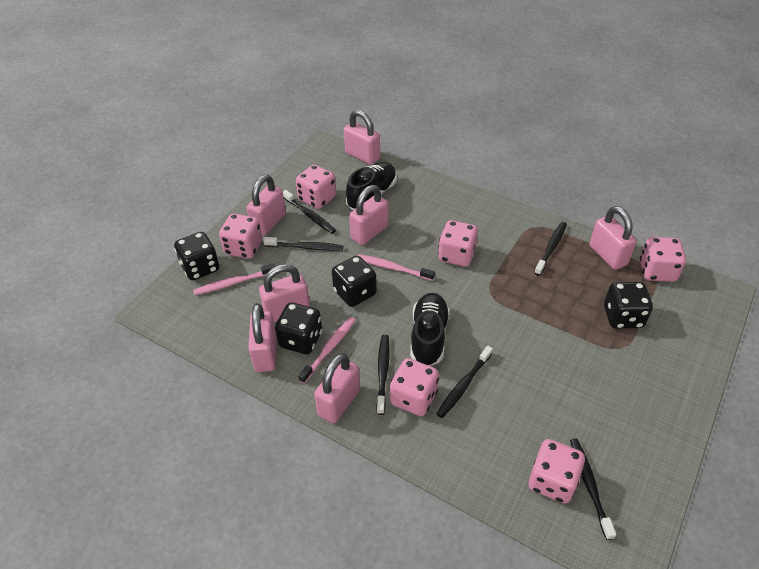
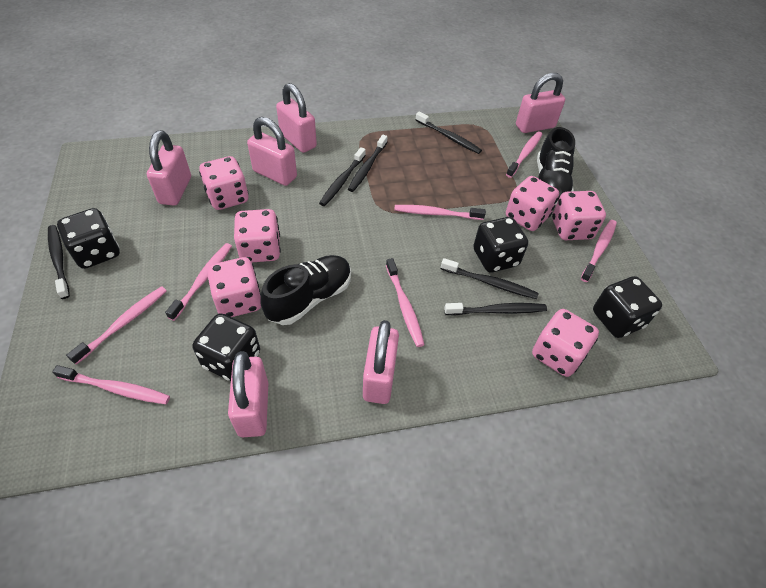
pink padlock: [247,175,286,236] [248,303,277,372] [259,264,310,322] [314,353,360,424] [344,110,380,165] [349,185,388,245] [589,206,637,270] = 7 -> [147,130,191,206] [228,351,268,437] [247,117,297,186] [276,83,317,153] [363,320,399,404] [516,73,565,133] = 6
pink toothbrush: [193,263,275,295] [298,317,355,384] [357,254,435,281] = 3 -> [52,365,170,404] [66,286,167,365] [165,243,232,321] [386,258,425,347] [394,205,486,220] [506,131,542,178] [581,220,617,282] = 7

